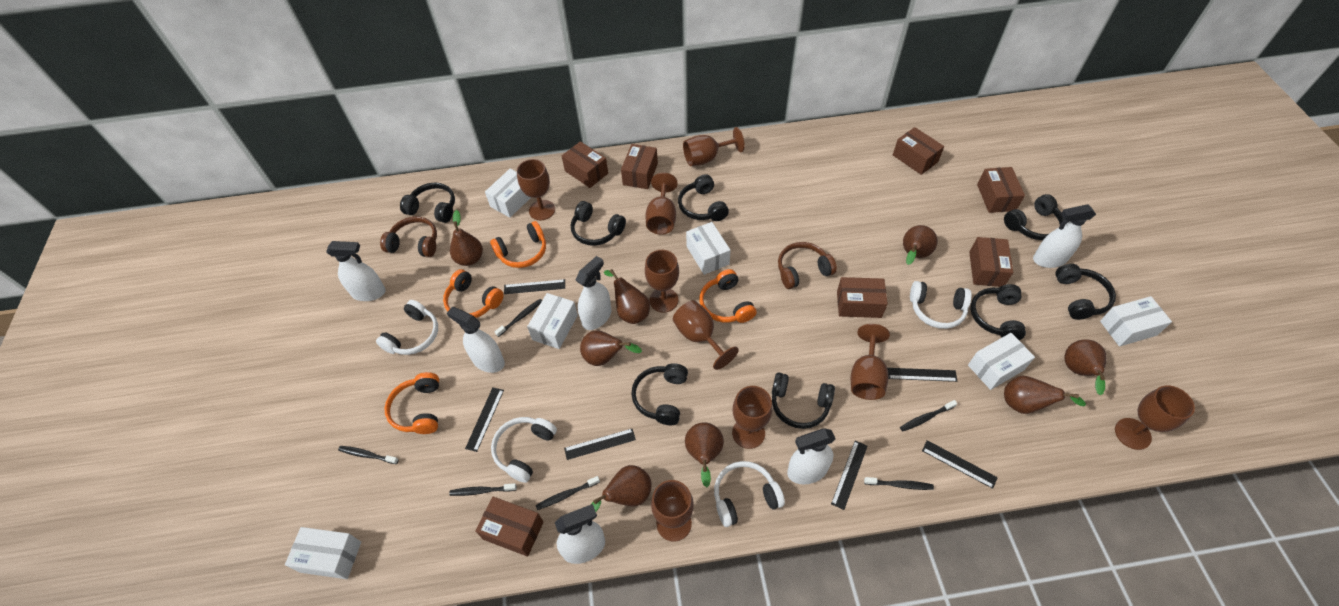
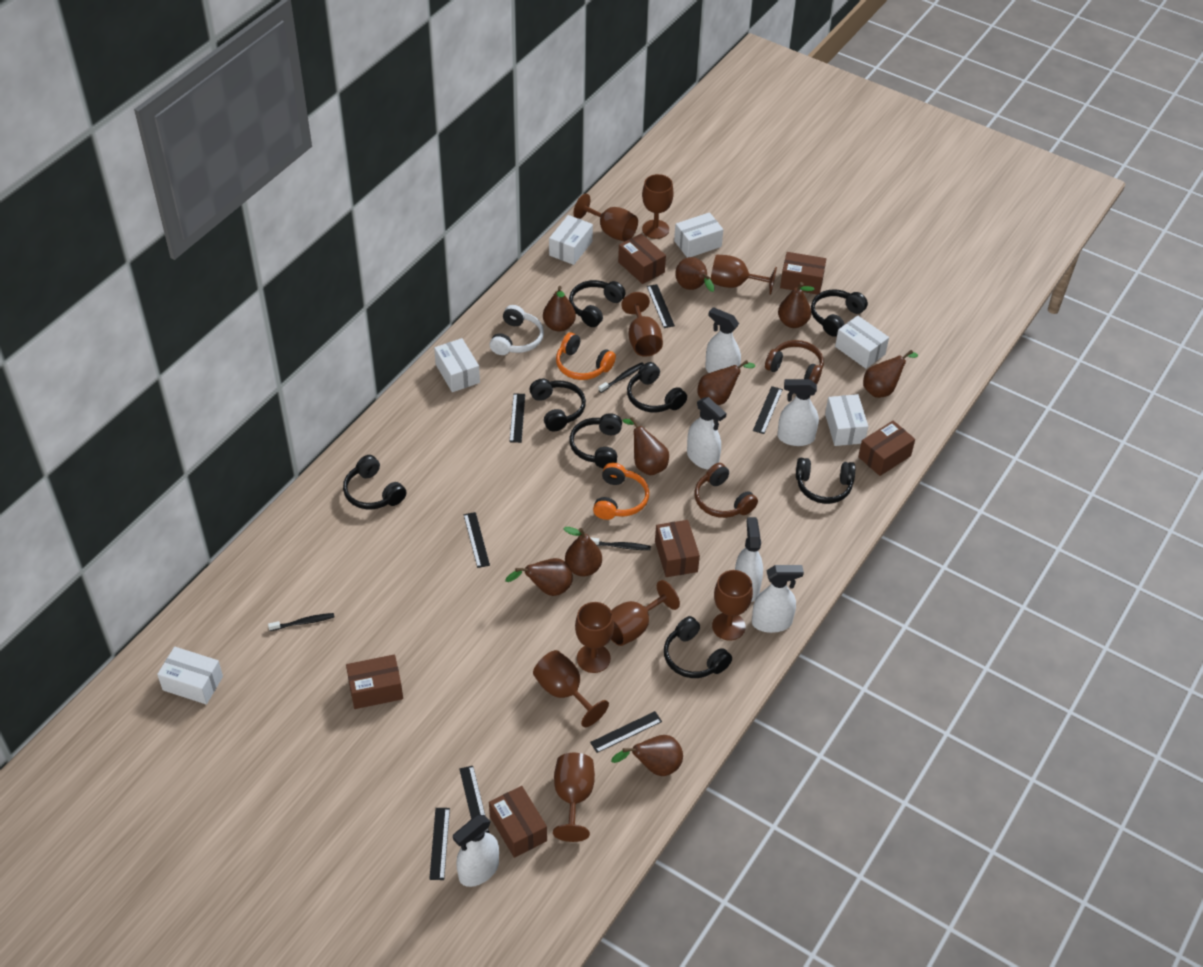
black ruler: [465,387,504,452] [504,279,565,294] [564,429,636,460] [831,441,868,510] [887,368,957,382] [922,440,998,489] = 6 -> [429,808,450,880] [459,766,489,833] [464,512,490,568] [510,393,525,443] [590,711,662,753] [647,284,675,328] [753,386,783,434] = 7
black toothbrush: [338,446,399,464] [449,483,517,496] [495,299,542,337] [536,476,600,510] [864,477,934,490] [900,400,957,432] = 6 -> [268,613,334,631] [591,538,651,550] [598,362,644,393] = 3
brown box: [475,497,544,557] [562,141,608,188] [621,144,658,189] [837,277,888,318] [893,127,944,175] [969,237,1013,287] [977,167,1025,213] = 7 -> [346,654,403,709] [489,786,547,858] [618,234,666,284] [655,520,700,577] [780,252,826,295] [858,420,915,476] = 6
brown pear: [450,210,483,266] [580,330,642,366] [590,465,652,512] [604,269,650,324] [685,423,724,487] [903,225,938,265] [1004,376,1086,414] [1065,340,1107,395] = 8 -> [505,558,573,596] [543,286,576,332] [563,527,602,576] [611,735,683,776] [622,417,669,476] [675,257,714,292] [697,360,755,405] [778,282,814,328] [863,350,918,398] = 9
orange headphones: [384,372,439,434] [443,269,504,318] [490,221,546,268] [699,269,756,323] = 4 -> [556,332,616,380] [593,463,649,520] = 2
white headphones: [376,300,438,355] [491,417,557,483] [714,461,785,527] [910,281,972,329] = 4 -> [490,305,544,355] = 1

